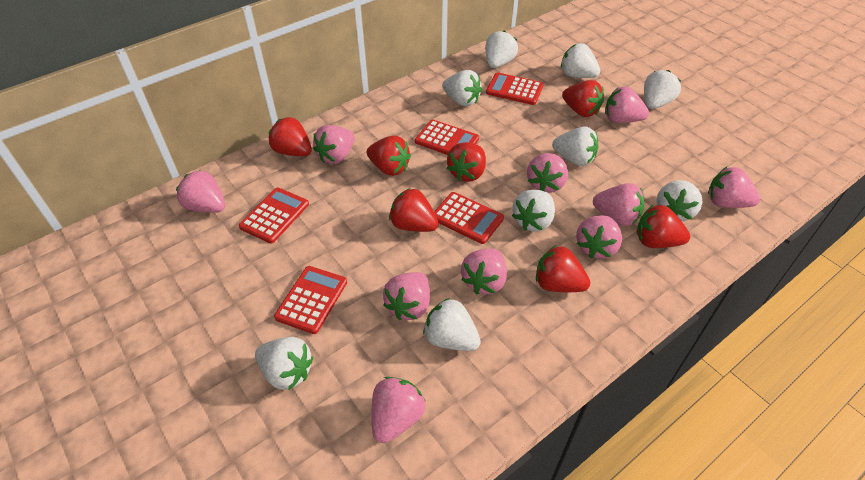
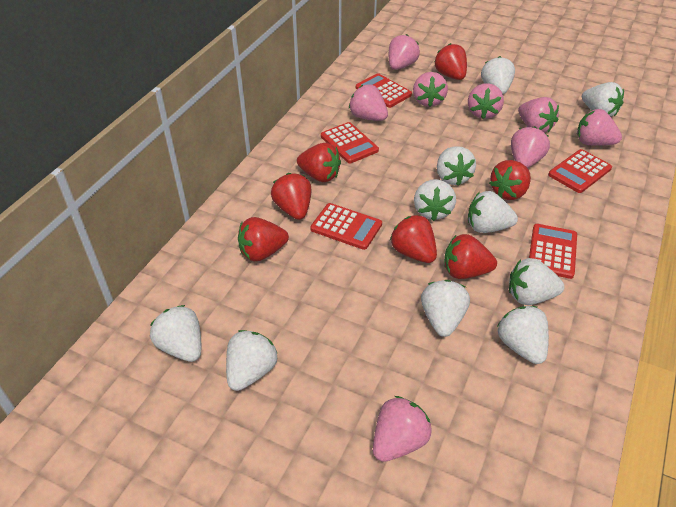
pink strawberry: [176,170,225,213] [313,125,355,164] [371,377,426,443] [383,272,430,320] [461,248,507,295] [527,153,568,193] [576,215,622,259] [593,183,644,226] [605,87,649,123] [708,167,761,208] = 10 -> [349,85,388,121] [373,396,432,462] [389,34,420,70] [413,72,448,107] [468,83,504,119] [511,126,550,168] [518,97,559,133] [577,109,622,146] = 8
white strawberry: [255,337,313,390] [423,298,481,351] [442,70,482,106] [485,30,518,68] [512,190,555,231] [552,126,598,166] [561,43,600,78] [644,70,681,109] [656,180,703,221] = 9 -> [150,305,201,362] [226,330,278,391] [414,179,456,221] [421,280,470,337] [437,146,476,186] [468,191,518,233] [481,56,515,94] [497,306,549,364] [509,258,565,305] [582,82,624,117] = 10

